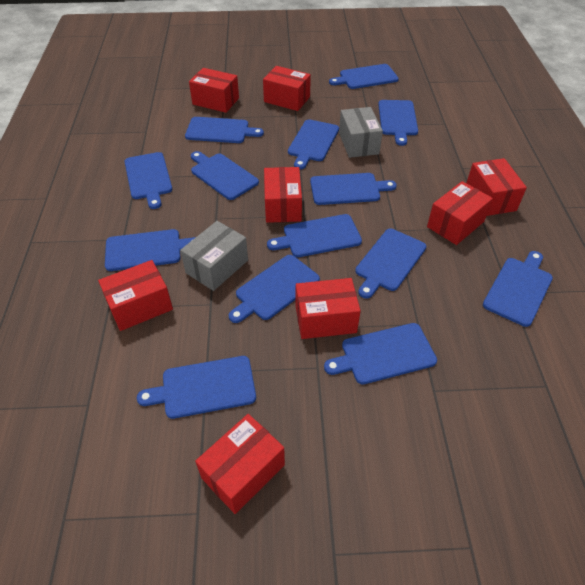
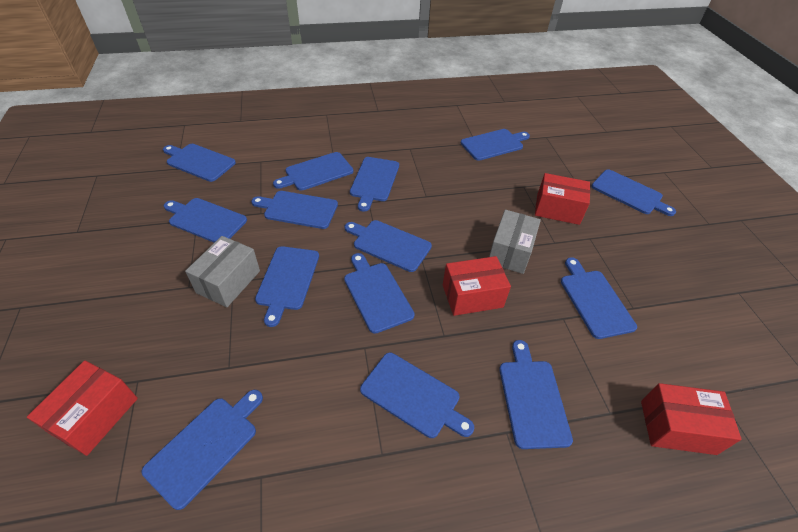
red box: [98,260,173,331] [189,68,239,113] [195,414,285,514] [263,66,311,111] [264,167,302,223] [295,278,361,339] [427,181,493,245] [467,158,527,216] = 8 -> [27,360,138,456] [443,256,511,316] [535,173,590,225] [641,383,742,455] = 4

